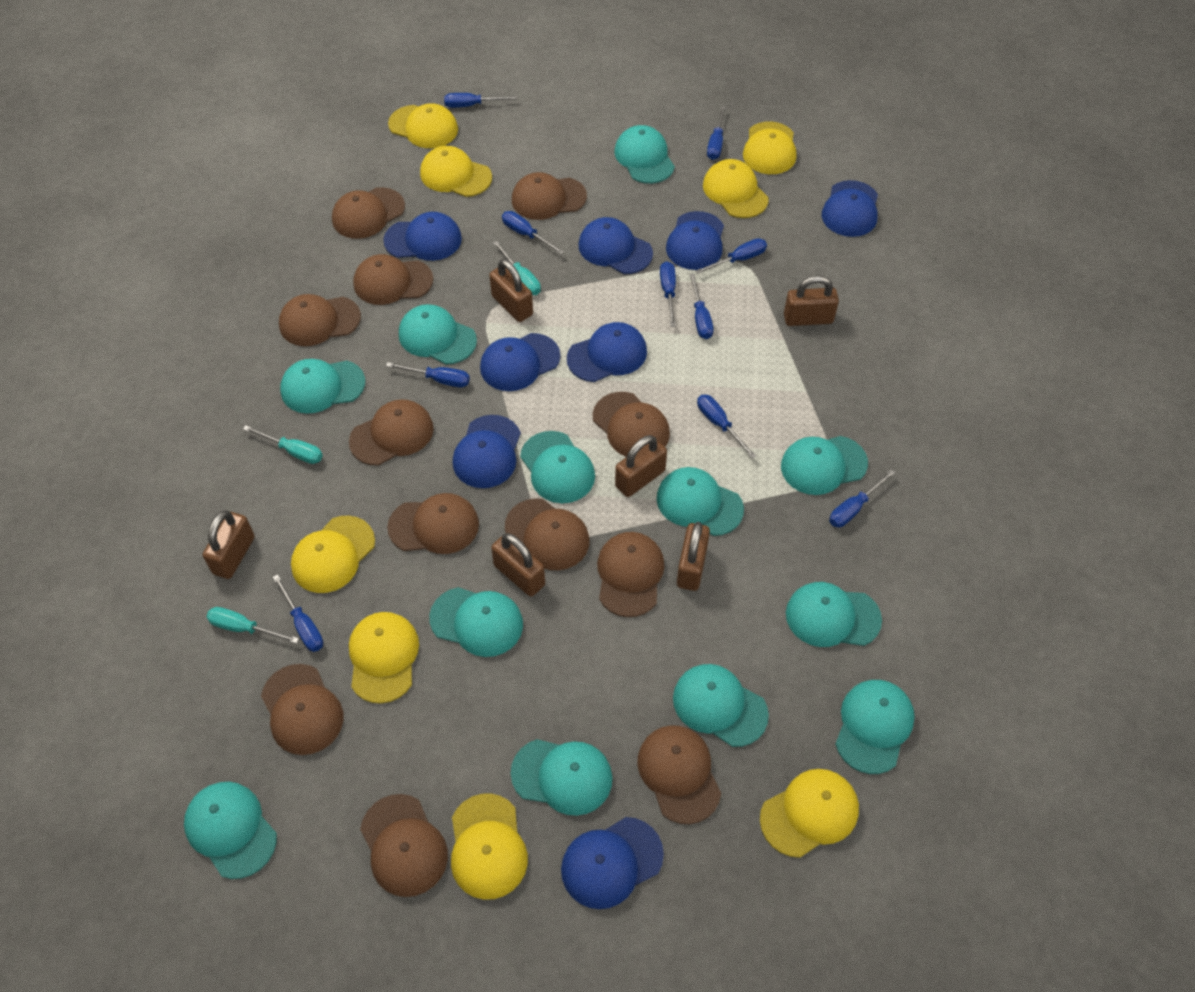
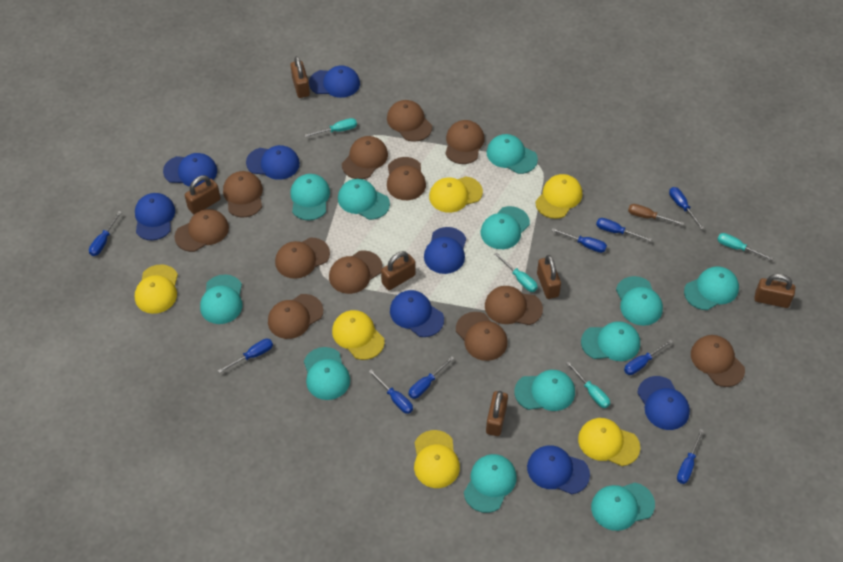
blue screwdriver: [273,574,323,652] [386,362,470,387] [444,93,517,108] [502,211,564,254] [660,262,676,327] [689,274,713,339] [696,238,767,274] [697,394,756,459] [707,106,726,160] [829,469,896,527] = 10 -> [89,211,122,256] [218,339,273,373] [368,370,413,414] [408,356,454,399] [552,228,607,253] [596,218,652,242] [624,340,673,375] [669,187,704,230] [677,429,704,484] = 9
brown screwdriver: none = 0 -> [628,204,684,225] = 1
turquoise screwdriver: [207,607,299,644] [243,425,323,464] [493,241,541,295] = 3 -> [305,118,357,137] [494,252,538,292] [566,361,610,408] [717,233,773,260] = 4
yellow cap: [291,516,375,593] [349,612,419,704] [388,103,458,148] [420,146,492,197] [451,793,528,900] [703,159,769,218] [743,122,796,174] [760,769,859,858] = 8 -> [135,264,178,314] [332,310,385,360] [414,430,460,488] [429,176,483,213] [535,174,582,219] [578,418,640,466] = 6

